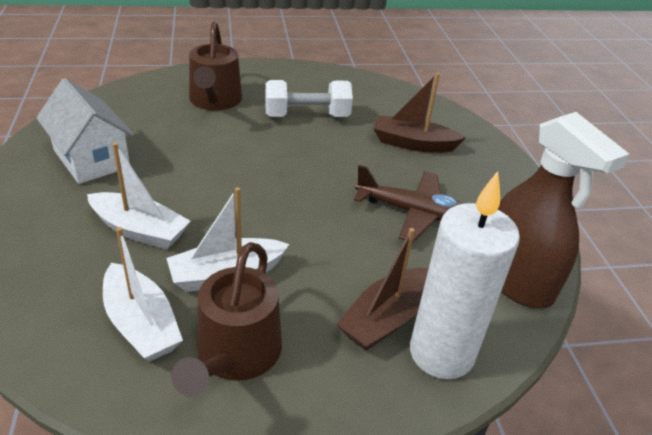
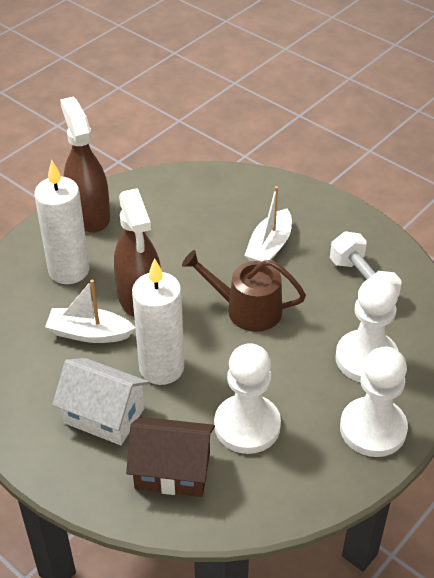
brown boat: [337,228,429,351] [373,73,466,153] = 2 -> none = 0
brown house: none = 0 -> [126,417,215,497] = 1
brown plane: [354,165,463,242] = 1 -> none = 0
brown spray bottle: [498,112,629,308] = 1 -> [60,97,110,233] [114,188,161,317] = 2
brown watering can: [171,242,282,397] [189,22,242,110] = 2 -> [182,250,306,332] = 1
white boat: [87,142,190,249] [103,227,183,362] [166,187,289,292] = 3 -> [45,280,135,343] [244,186,292,261] = 2
white candle: [410,171,520,379] = 1 -> [34,160,90,284] [132,258,184,385] = 2
white pawn: none = 0 -> [214,343,281,454] [335,276,399,383] [340,347,408,457] = 3

